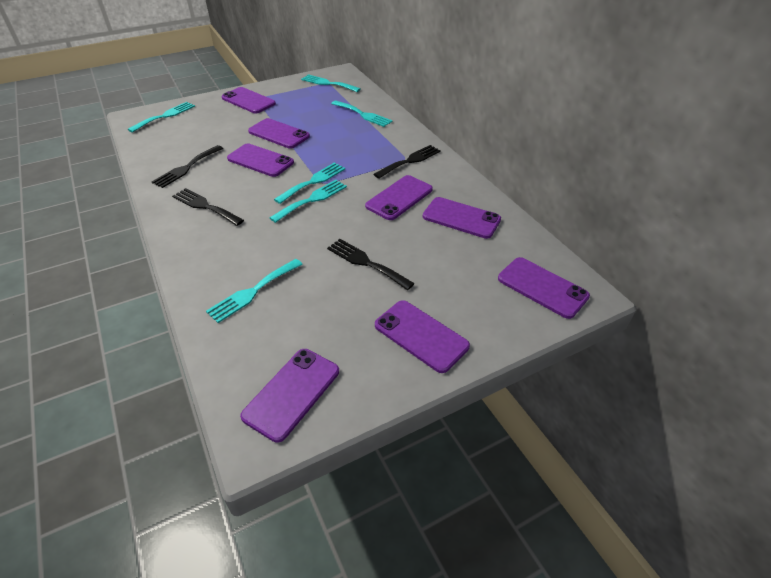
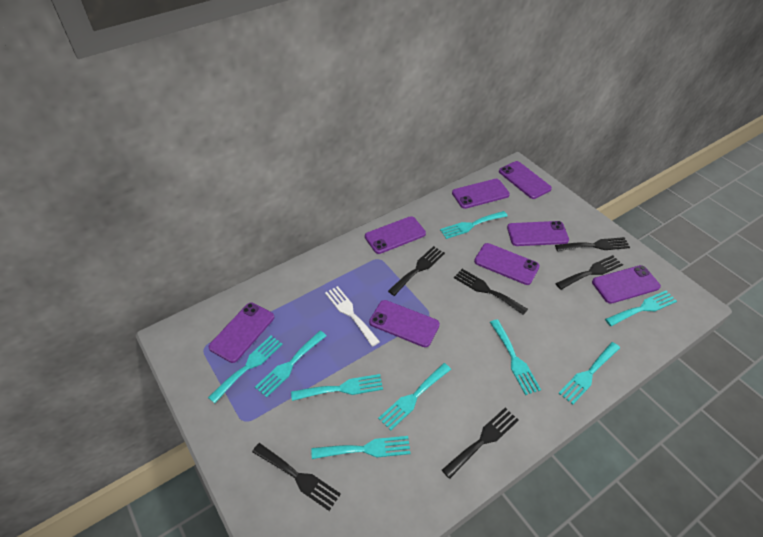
black fork: [152,145,223,188] [172,188,244,226] [327,239,415,290] [373,145,441,179] = 4 -> [252,443,341,511] [388,246,445,296] [442,408,519,479] [454,269,528,315] [555,237,630,251] [555,255,623,290] = 6
turquoise fork: [128,102,195,133] [206,259,303,323] [270,180,347,223] [274,163,345,204] [301,74,361,92] [331,100,393,127] = 6 -> [208,336,282,403] [255,331,327,398] [291,374,383,401] [312,436,411,459] [378,363,451,431] [440,211,508,239] [490,319,541,395] [558,342,620,405] [605,291,677,326] = 9
white fork: none = 0 -> [325,286,380,347] = 1

